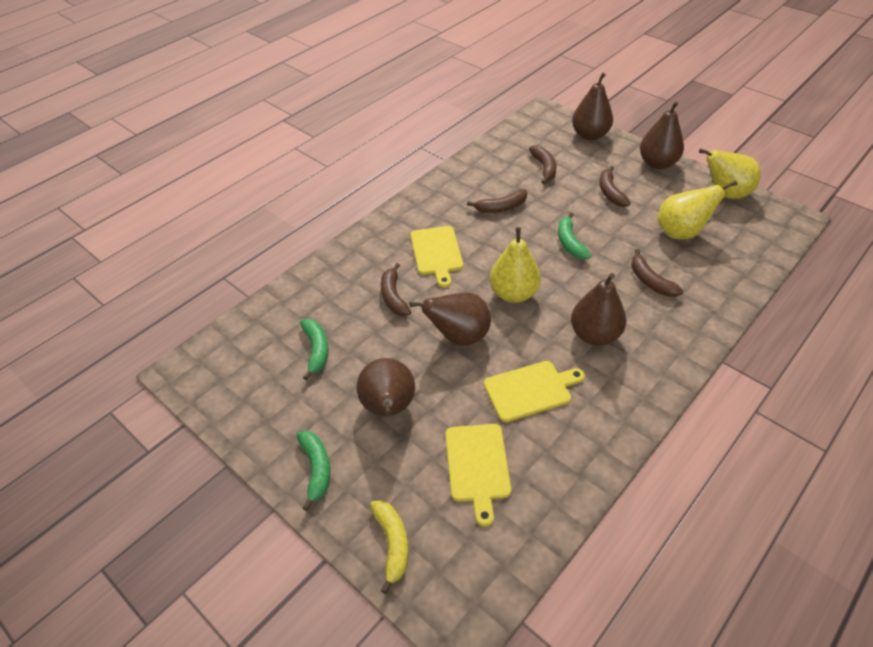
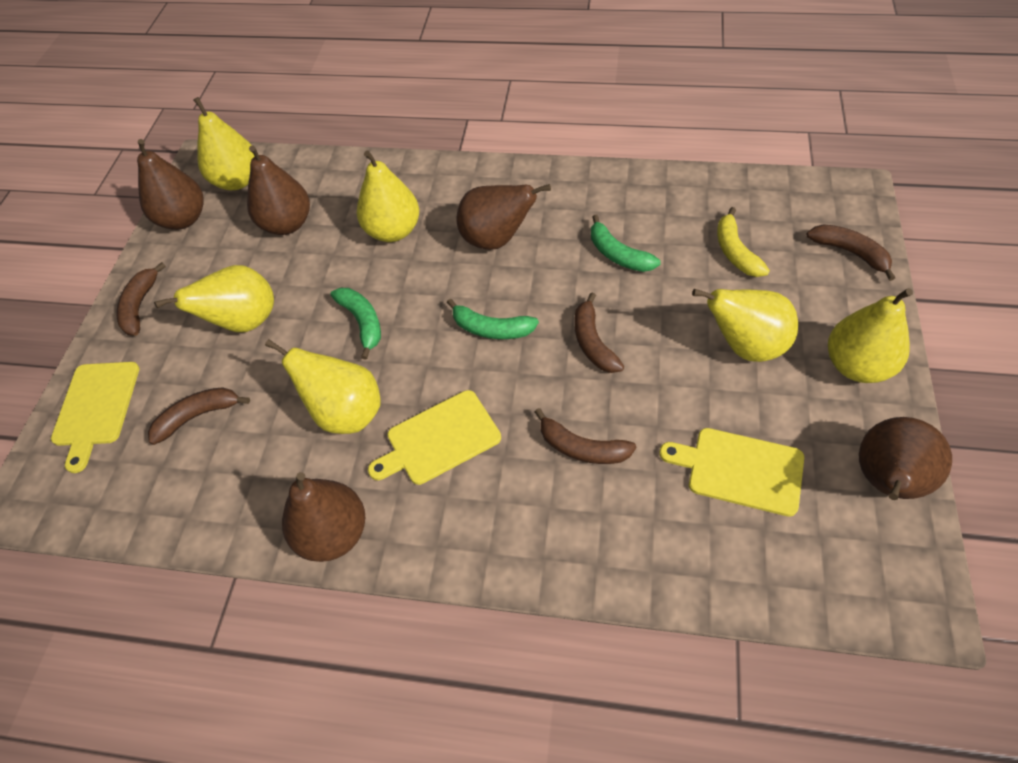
yellow pear: [490,227,541,303] [657,180,737,239] [699,149,761,199] = 3 -> [154,265,274,332] [194,97,255,190] [265,339,381,434] [357,151,419,242] [692,289,798,362] [828,288,913,383] = 6

